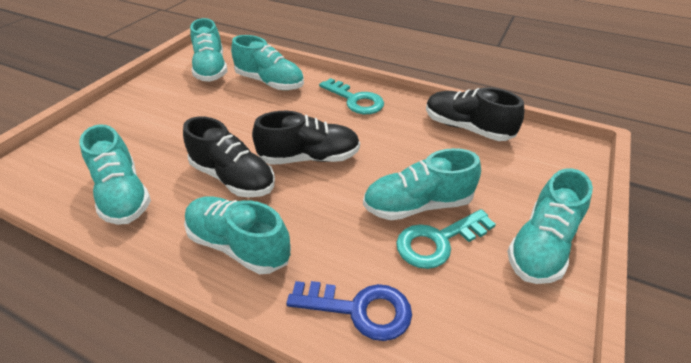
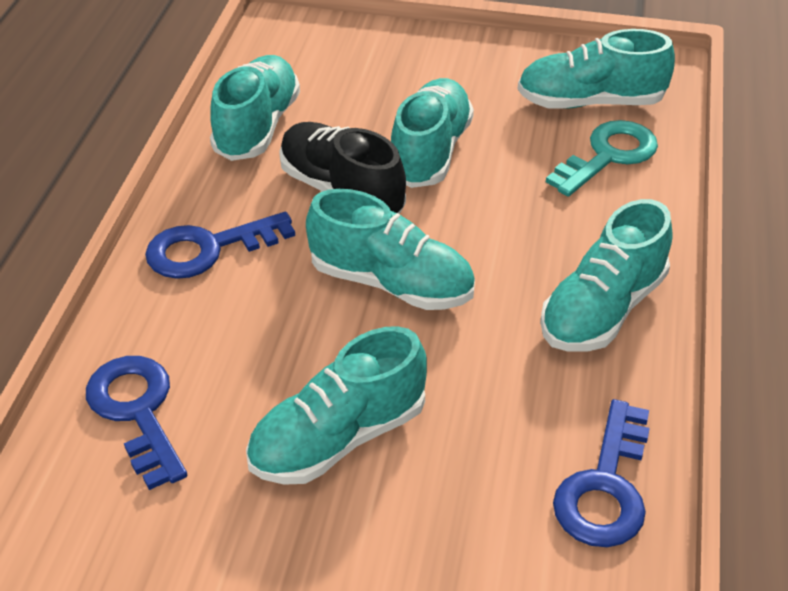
black shoe: [183,116,275,198] [252,111,360,165] [426,88,524,141] = 3 -> [279,122,406,214] = 1
blue key: [286,281,412,341] = 1 -> [86,356,187,490] [145,212,295,279] [553,399,650,547] = 3
turquoise key: [319,78,384,114] [396,209,496,269] = 2 -> [546,120,658,197] = 1

